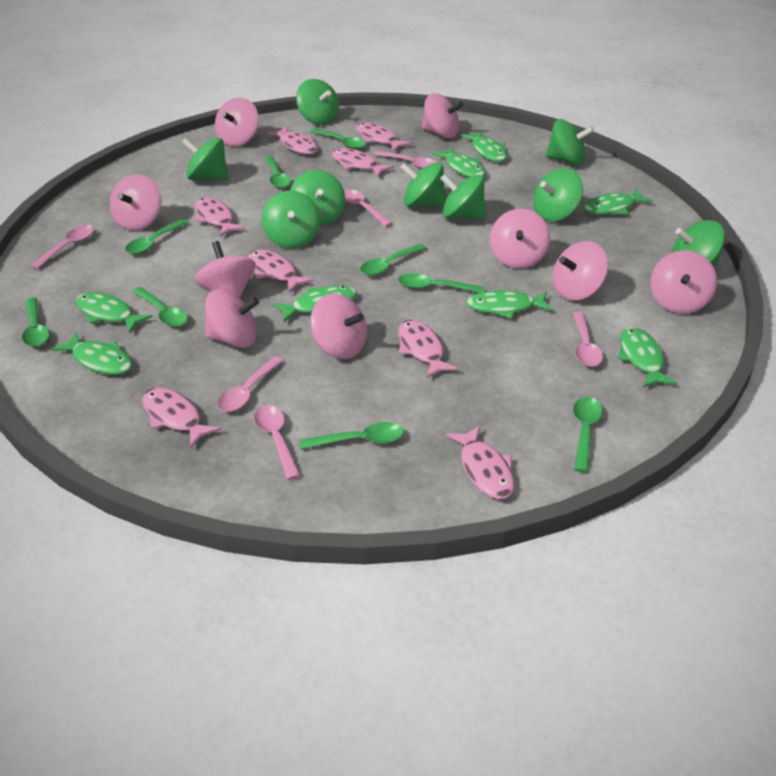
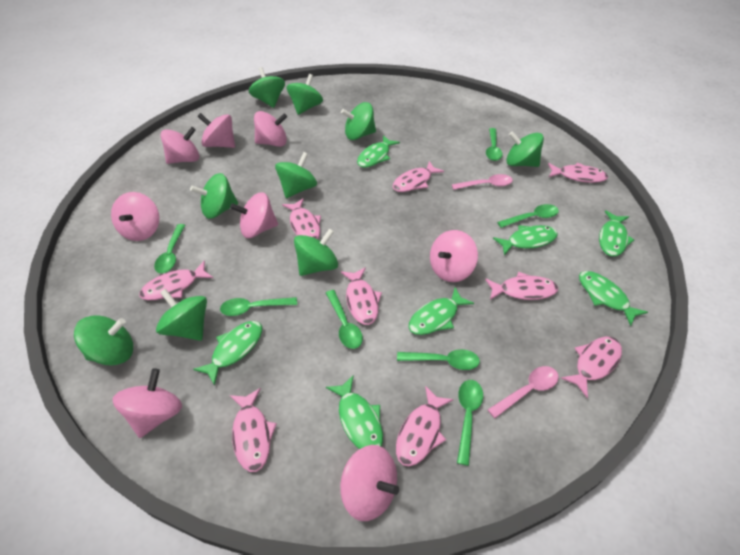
green fish: [51,332,132,375] [76,292,152,333] [273,286,357,322] [432,147,486,177] [461,131,507,162] [466,290,553,318] [583,189,653,214] [618,327,677,388] = 8 -> [193,321,262,386] [326,375,383,449] [357,135,400,168] [409,287,474,335] [493,225,558,256] [579,271,648,326] [599,210,634,257] = 7
green spoon: [22,297,50,347] [125,219,189,254] [132,287,188,327] [264,156,291,188] [300,422,404,449] [310,129,366,149] [360,243,427,276] [398,273,484,293] [573,397,603,473] = 9 -> [154,224,185,273] [220,297,297,316] [326,290,363,349] [397,349,480,370] [457,380,483,466] [486,128,503,161] [497,204,559,228] = 7
pink fish: [142,388,221,448] [195,197,245,236] [248,250,313,292] [267,126,318,154] [332,148,394,177] [356,123,411,151] [398,320,458,378] [446,425,514,499] = 8 -> [139,261,213,300] [230,388,277,472] [282,198,321,239] [341,267,382,325] [393,161,444,192] [396,386,454,466] [485,272,558,300] [548,162,608,183] [561,337,622,398] = 9
pink spinning top: [110,174,161,231] [195,241,255,298] [205,289,259,348] [215,98,259,146] [310,293,367,359] [422,93,463,139] [490,209,550,268] [553,241,608,301] [650,250,717,314] = 9 -> [111,192,159,241] [112,368,182,438] [160,127,199,164] [197,113,235,148] [230,192,278,238] [254,111,287,147] [340,445,399,521] [430,230,478,282] = 8
pink spoon: [30,225,94,269] [217,356,284,412] [254,405,301,480] [344,189,393,227] [374,151,436,169] [573,312,603,367] = 6 -> [452,174,513,190] [488,366,559,418] = 2

